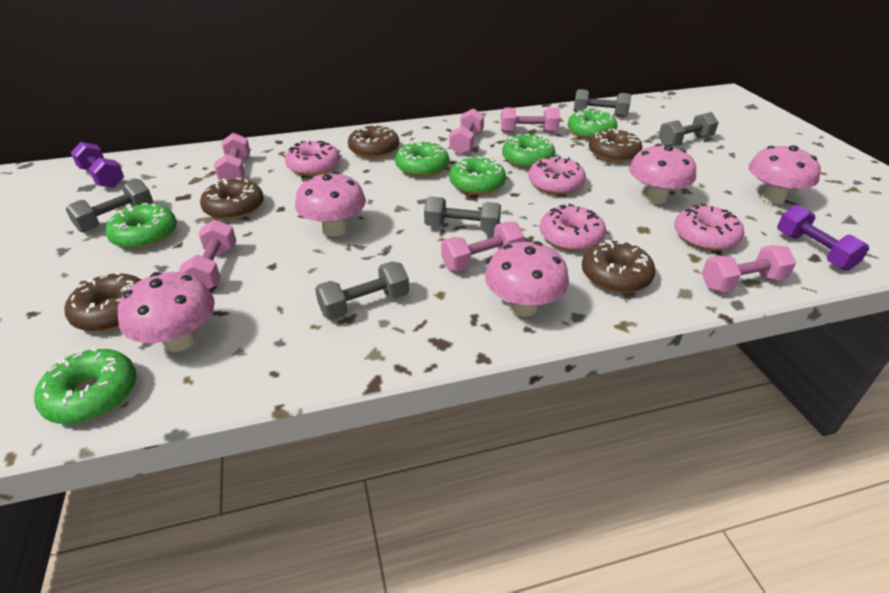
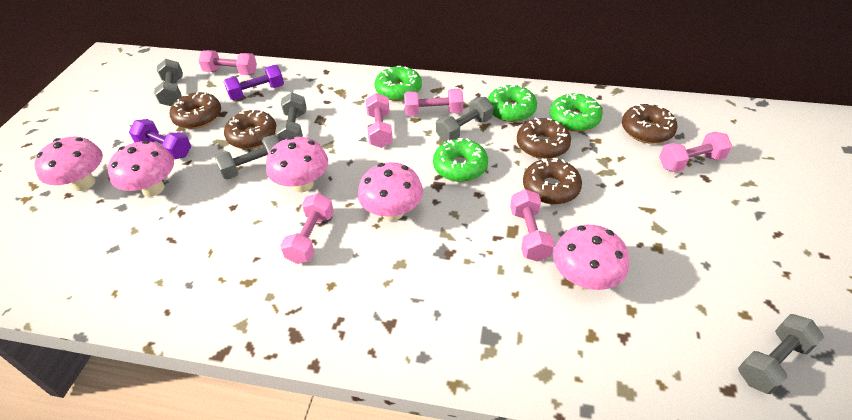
green donut: [34,347,136,424] [106,203,177,249] [395,141,449,177] [449,156,506,195] [502,134,555,169] [568,109,617,139] = 6 -> [375,66,422,101] [433,138,488,182] [488,84,537,122] [550,93,603,132] = 4
pink donut: [285,141,340,176] [528,156,586,195] [540,204,606,251] [674,204,744,251] = 4 -> none = 0

